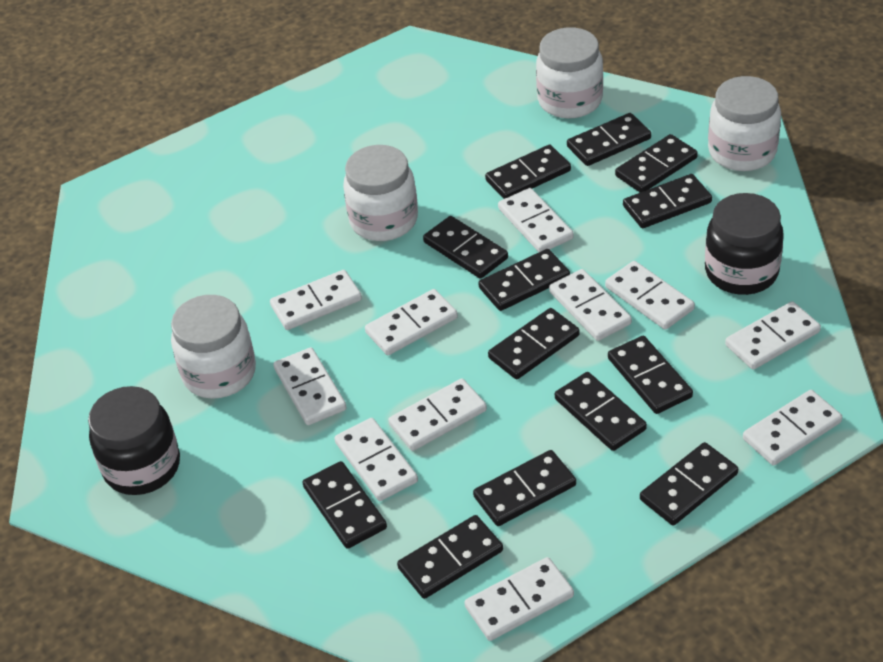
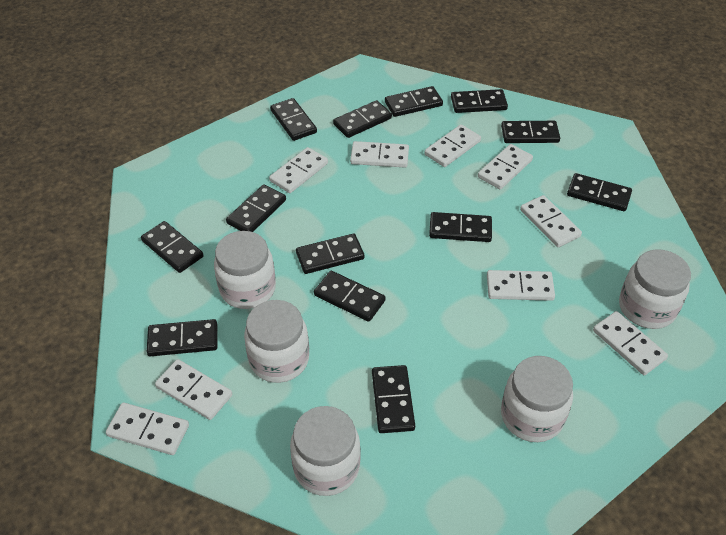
black jar: [88,386,180,495] [705,193,784,295] = 2 -> none = 0
white domino: [270,270,362,330] [273,347,347,425] [334,418,418,501] [365,289,458,355] [388,378,487,451] [464,557,574,641] [498,188,574,252] [549,269,632,341] [605,261,695,330] [725,301,821,370] [743,390,842,466] = 11 -> [106,403,189,455] [155,359,232,420] [269,147,328,193] [350,141,409,167] [425,124,481,167] [478,144,533,189] [487,270,555,301] [520,195,582,247] [593,311,668,375] = 9
white jar: [171,295,256,399] [343,145,418,241] [536,27,603,118] [708,76,781,171] = 4 -> [214,231,276,309] [244,300,309,383] [290,406,361,496] [501,356,573,442] [619,249,691,329] = 5

